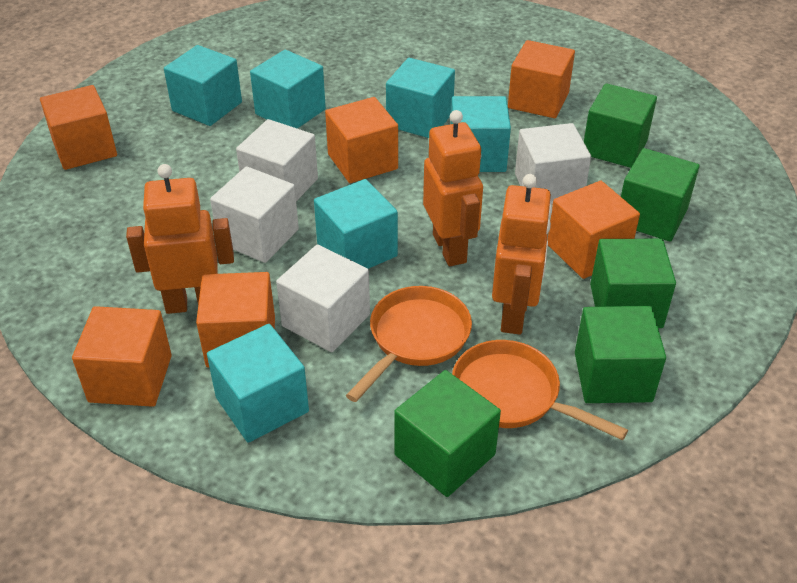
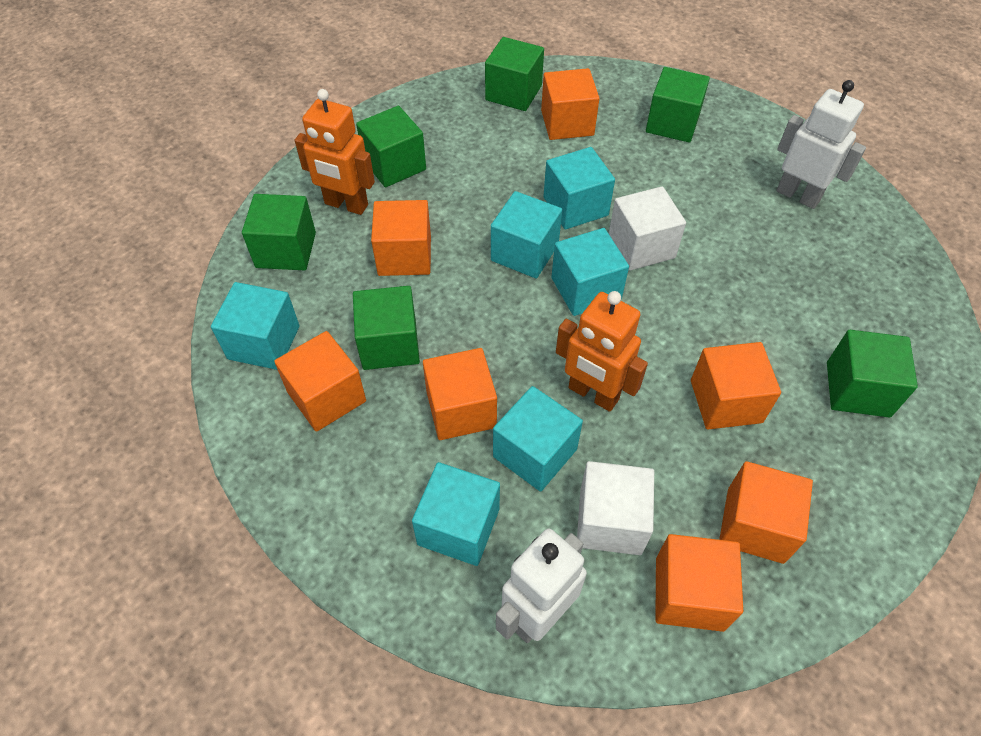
green cube: [394,370,501,497] [575,306,666,403] [584,83,657,168] [590,239,676,328] [621,148,699,242] = 5 -> [242,194,316,270] [353,286,420,370] [356,106,426,187] [485,37,544,111] [646,67,710,142] [827,330,918,418] = 6
orange cube: [40,85,117,170] [72,306,172,407] [196,272,275,368] [325,97,398,183] [508,40,575,118] [547,181,640,279] = 6 -> [274,331,366,432] [371,200,431,276] [423,348,497,440] [541,68,600,140] [655,534,743,632] [691,342,781,429] [719,461,813,564] = 7
orange pan: [346,286,472,402] [452,340,628,440] = 2 -> none = 0
orange robot: [126,164,234,314] [423,110,483,266] [492,174,552,335] = 3 -> [295,89,375,215] [556,291,648,412] = 2
white cube: [210,166,299,263] [236,119,318,201] [276,244,370,352] [515,123,591,205] = 4 -> [577,461,654,555] [609,186,686,270] = 2
white robot: none = 0 -> [496,528,587,643] [776,80,866,209] = 2

